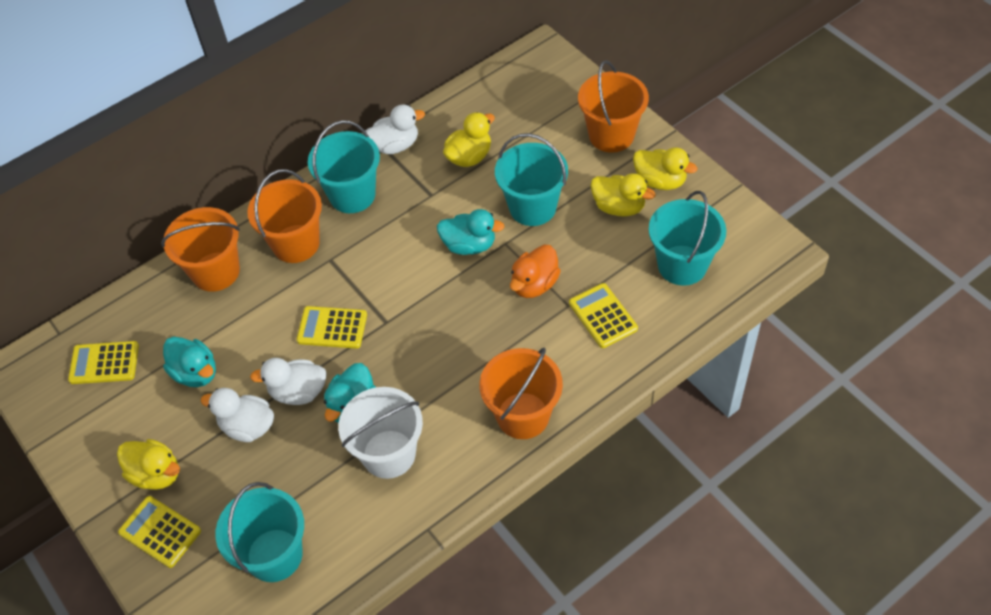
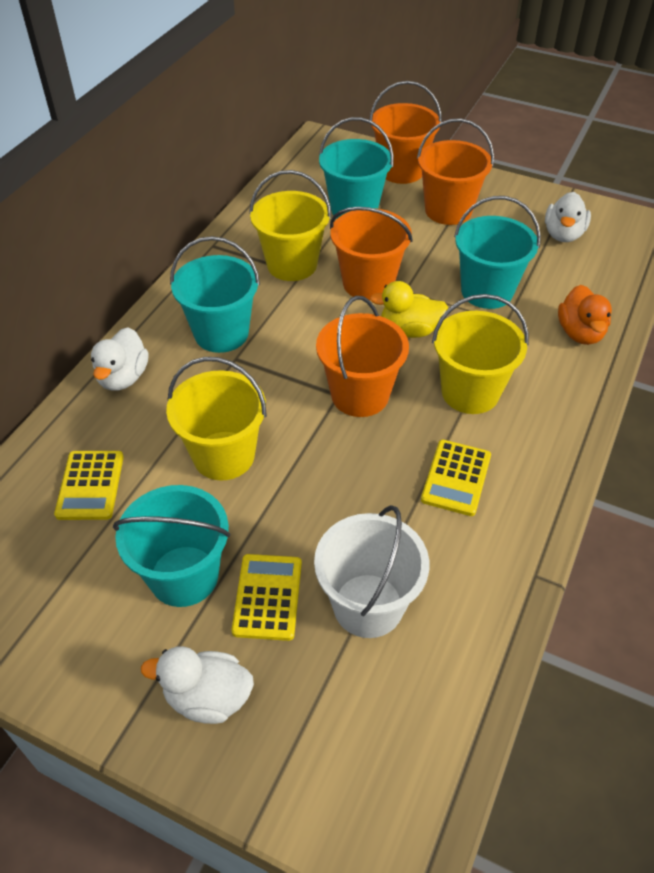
turquoise duck: [163,337,216,387] [324,363,376,423] [437,209,505,255] = 3 -> none = 0
yellow bucket: none = 0 -> [166,357,267,480] [249,170,331,281] [432,294,528,414] = 3
yellow calculator: [68,341,139,384] [118,496,201,568] [297,306,367,349] [569,283,638,348] = 4 -> [54,451,124,520] [231,554,302,641] [421,440,491,516] = 3
yellow duck: [117,439,180,490] [443,112,495,167] [590,173,656,217] [633,147,697,190] = 4 -> [370,281,448,338] = 1

